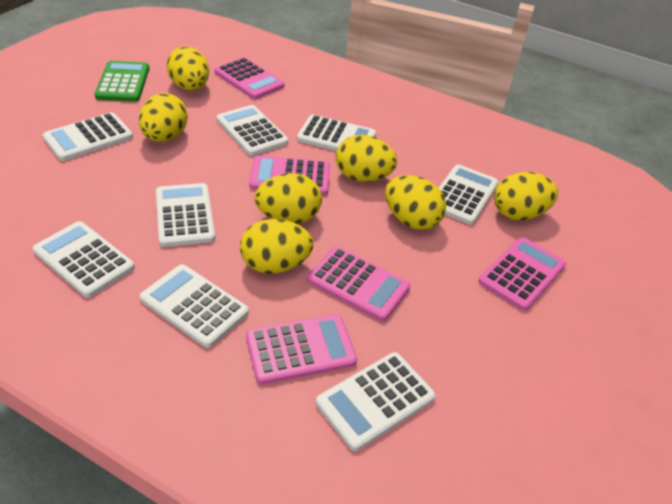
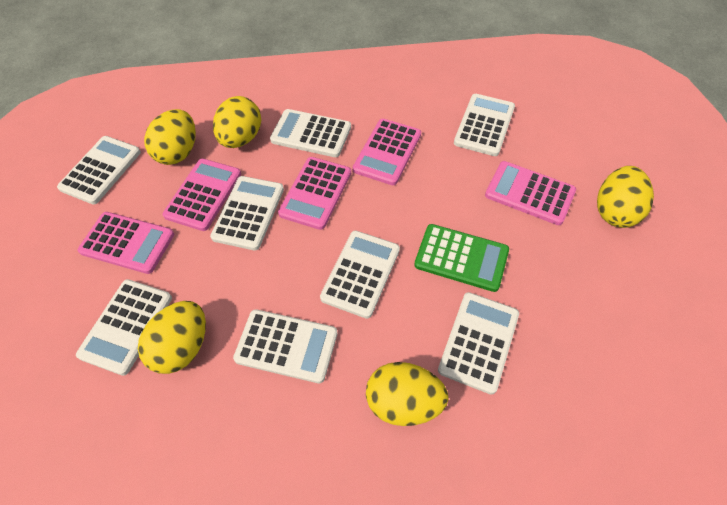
yellow egg: [139,93,188,142] [167,46,209,90] [240,219,314,274] [254,173,322,224] [336,135,397,182] [385,175,446,230] [494,172,558,220] = 7 -> [138,301,206,374] [144,109,196,165] [213,96,261,148] [366,362,449,426] [597,166,654,228] = 5

